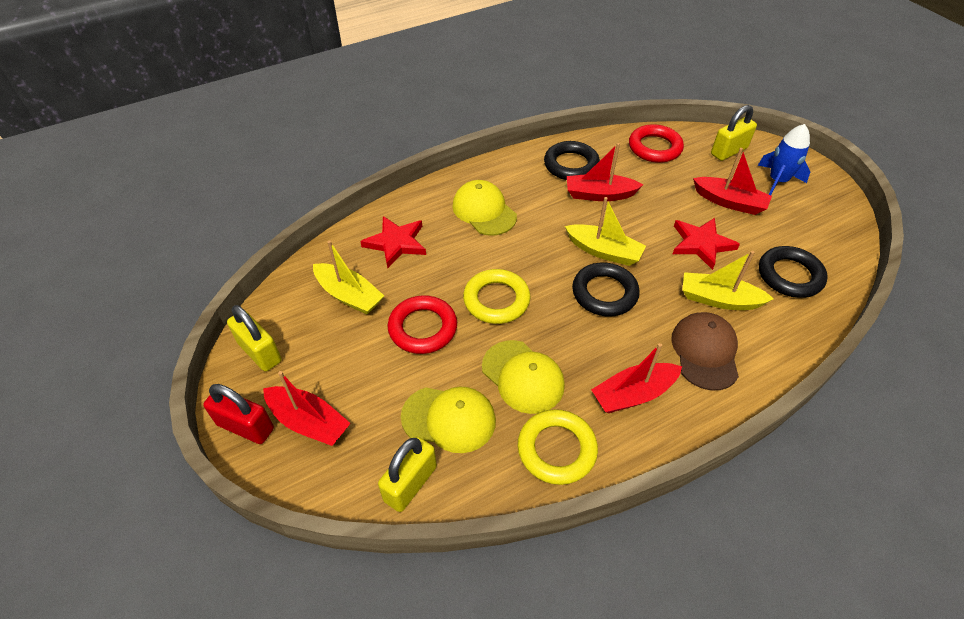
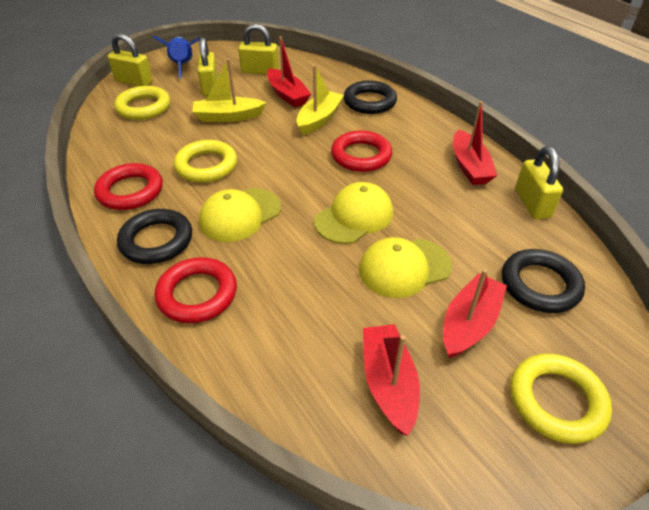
brown cap: [671,312,739,390] = 1 -> none = 0
red padlock: [203,384,274,444] = 1 -> none = 0
red ring: [388,295,457,354] [629,124,684,163] = 2 -> [94,163,163,210] [155,257,237,323] [331,130,392,172] = 3
red star: [360,216,426,268] [673,218,740,270] = 2 -> none = 0
yellow boat: [313,240,384,315] [565,197,646,266] [682,251,774,310] = 3 -> [192,59,267,122] [296,65,344,135] = 2
yellow padlock: [227,305,282,372] [378,437,437,512] [711,105,757,161] = 3 -> [108,33,153,86] [197,37,218,96] [238,24,279,75] [515,146,563,219] = 4
yellow ring: [463,269,530,324] [518,409,598,485] = 2 -> [114,86,170,120] [174,140,237,183] [510,353,612,444] = 3

